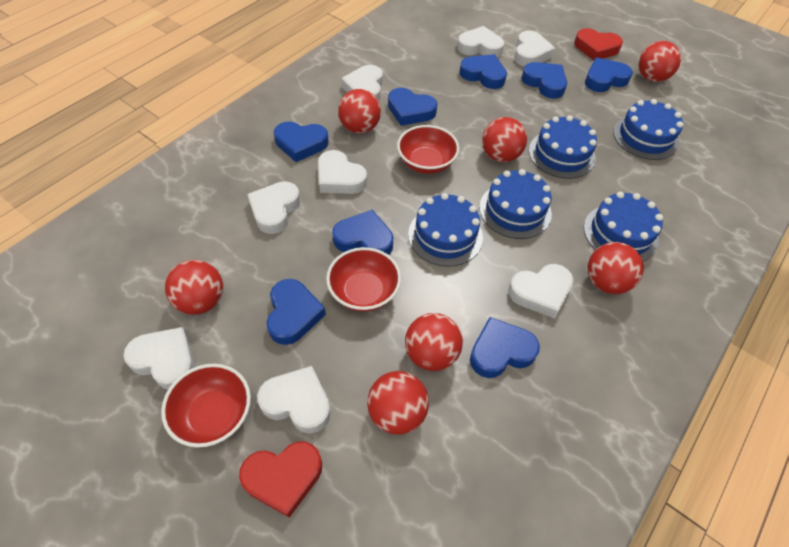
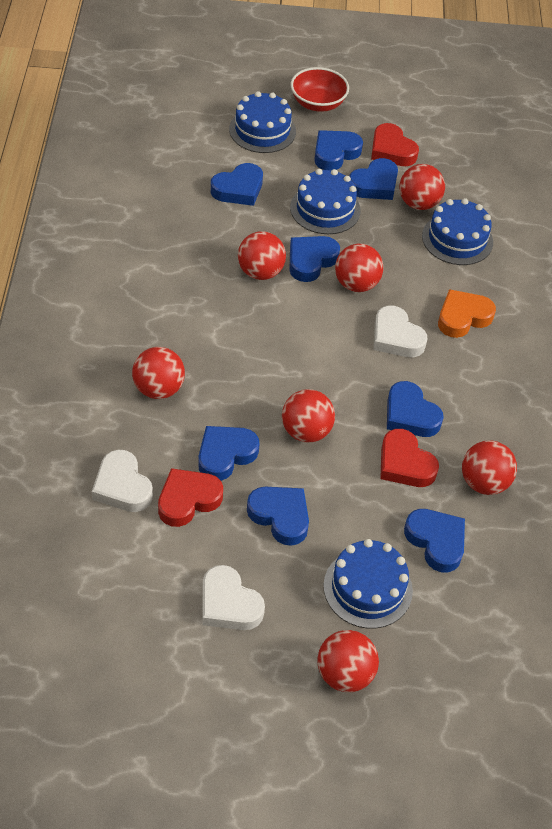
blue cake: [408,193,483,267] [479,169,552,239] [529,115,597,179] [584,192,663,262] [613,99,683,160] = 5 -> [229,91,296,153] [290,169,361,234] [324,539,413,629] [422,198,493,265] = 4
orange heart: none = 0 -> [438,289,496,338] = 1
red bowl: [161,364,251,448] [326,247,401,312] [397,125,459,174] = 3 -> [291,67,349,112] = 1
red heart: [239,442,322,518] [574,28,623,60] = 2 -> [158,468,223,527] [371,123,419,166] [380,429,439,487] = 3
white heart: [123,327,195,390] [247,181,301,234] [257,366,331,434] [318,150,367,194] [341,65,383,101] [457,26,504,57] [508,264,574,319] [514,31,555,66] = 8 -> [92,450,153,512] [203,565,265,630] [373,306,428,357] = 3

